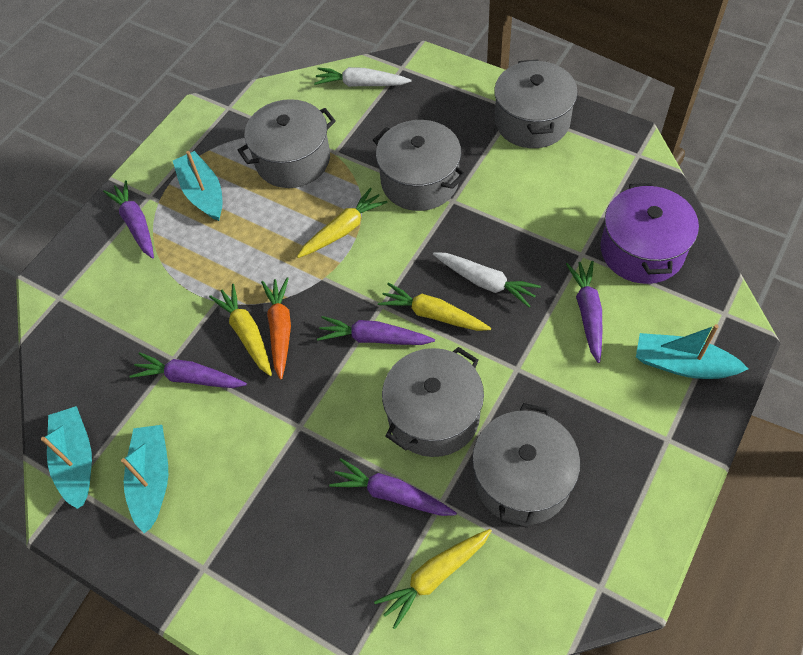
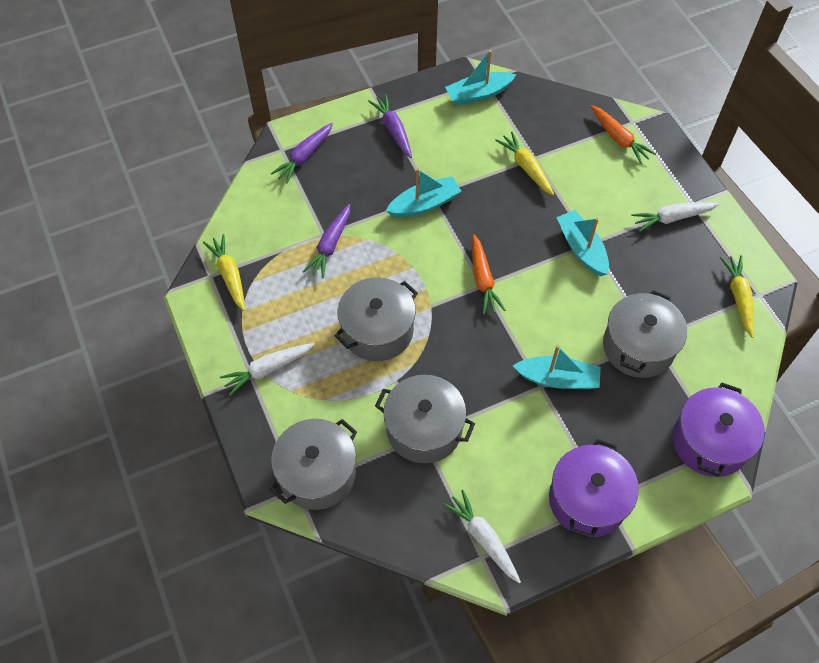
grey pot: [238,99,336,188] [373,120,466,211] [382,347,484,457] [472,403,580,528] [494,59,578,148] = 5 -> [270,419,357,510] [335,277,418,361] [375,375,475,463] [603,290,687,378] = 4
orange carrot: [261,277,291,380] = 1 -> [472,234,505,315] [590,105,656,164] = 2
purple carrot: [103,180,154,259] [129,352,247,388] [317,316,435,345] [329,458,457,516] [566,261,602,363] = 5 -> [271,123,333,184] [303,204,350,279] [368,94,412,158] = 3
purple pot: [601,183,699,284] = 1 -> [549,439,639,539] [673,382,765,477] = 2
white carrot: [314,67,411,87] [433,252,541,307] = 2 -> [220,343,315,396] [443,490,521,584] [632,202,719,232] = 3
yellow carrot: [209,284,272,376] [297,188,388,258] [374,529,492,629] [378,283,491,331] = 4 -> [203,234,245,311] [495,132,554,195] [720,255,754,338] = 3

